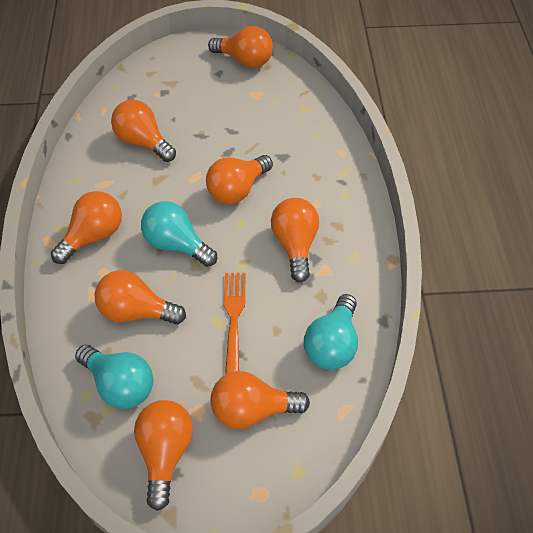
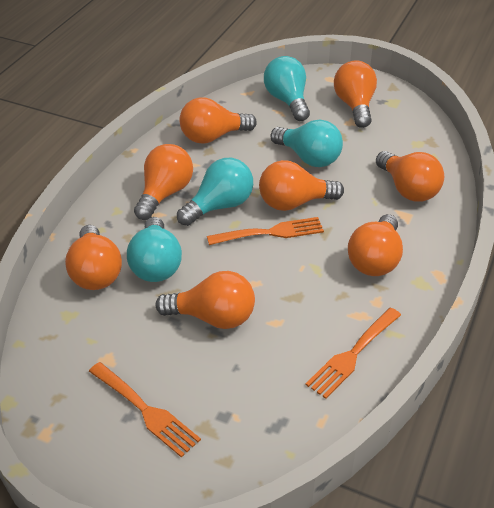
orange fork: [224,273,246,375] = 1 -> [89,362,201,458] [207,217,324,245] [306,307,401,399] = 3
turquoise light bulb: [75,345,153,409] [141,201,217,267] [304,294,358,370] = 3 -> [127,217,182,282] [177,158,253,226] [264,56,310,121] [271,120,343,167] = 4

